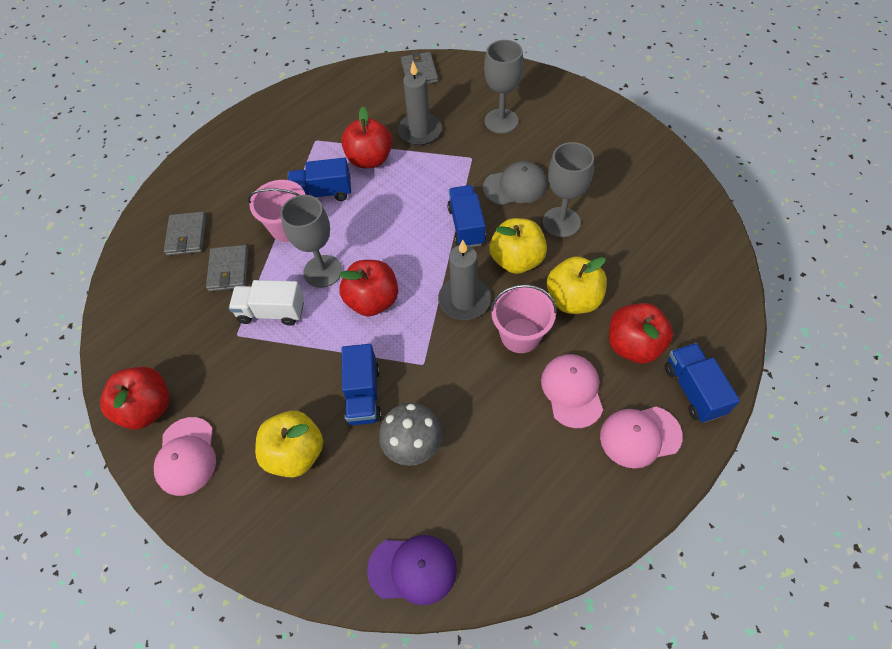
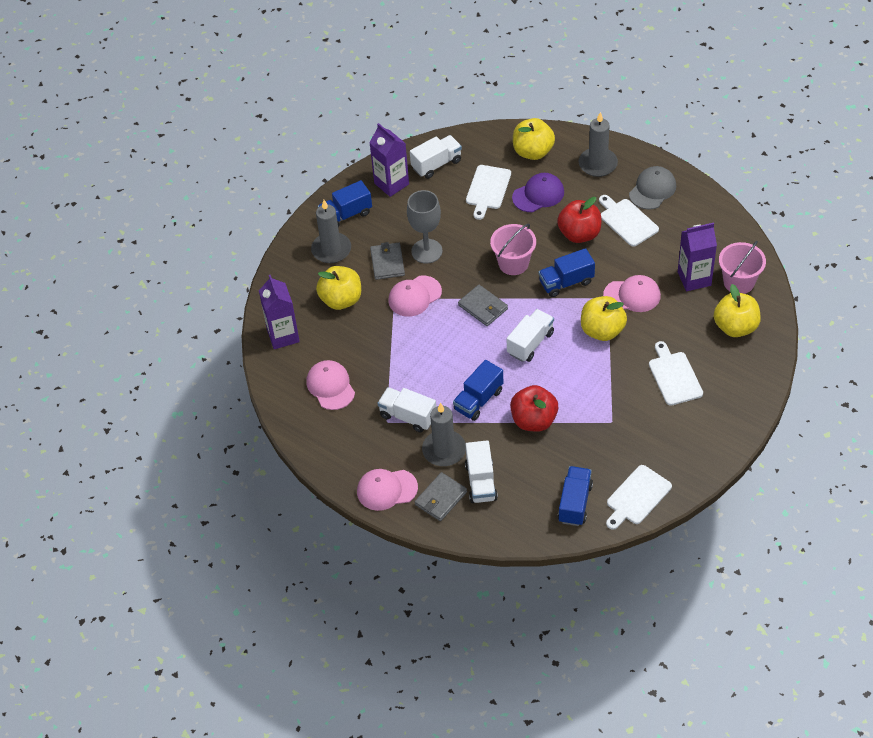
grey candle: [398,62,442,145] [438,240,491,320] = 2 -> [311,200,351,263] [422,403,466,466] [579,112,618,177] = 3
grey goblet: [280,195,342,288] [484,40,524,133] [543,142,594,238] = 3 -> [407,190,442,264] = 1
grey mushroom: [379,403,442,466] = 1 -> none = 0
pink cap: [154,417,216,496] [541,354,603,428] [600,407,683,469] = 3 -> [306,360,355,410] [357,469,418,511] [388,275,442,317] [603,275,661,312] = 4
purple carton: none = 0 -> [259,275,300,349] [369,123,409,197] [678,222,717,291] = 3
red apple: [100,367,170,429] [339,260,398,316] [341,107,392,168] [609,303,673,364] = 4 -> [510,385,558,432] [557,197,601,243] = 2
white cutting board: none = 0 -> [466,165,511,220] [599,195,659,247] [606,465,672,530] [649,341,703,406] = 4
white truck: [229,280,304,326] = 1 -> [378,387,436,433] [410,135,462,179] [465,440,498,503] [507,309,554,362] = 4
yellow apple: [255,411,323,478] [490,218,547,274] [547,256,607,314] = 3 -> [316,266,361,310] [513,118,555,160] [581,296,627,341] [714,284,761,337] = 4

